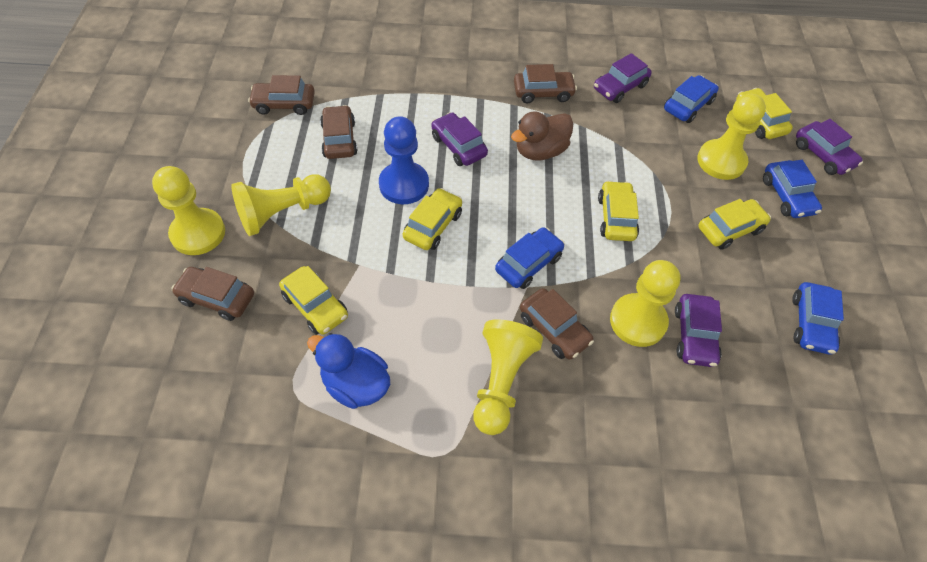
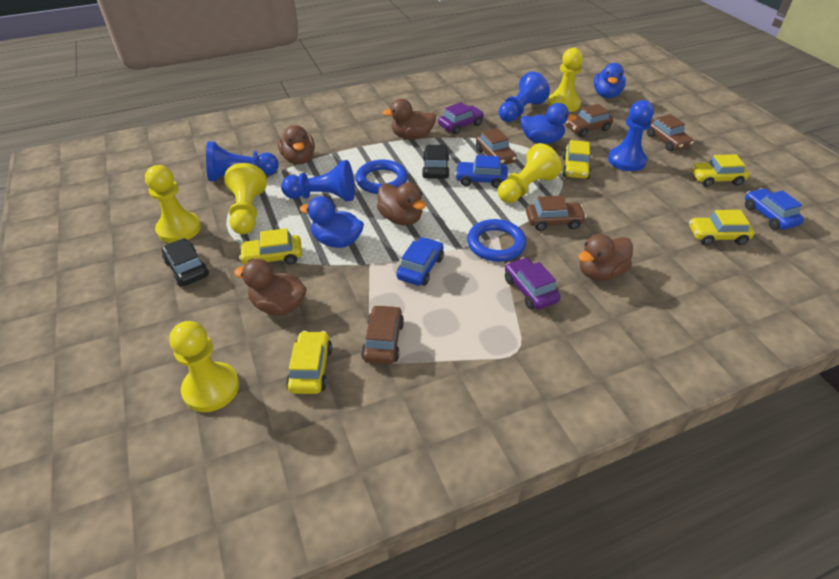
black car: none = 0 -> [162,238,209,287] [422,144,450,179] = 2
blue car: [495,227,565,289] [664,75,719,123] [763,160,822,218] [792,282,844,355] = 4 -> [396,237,444,286] [455,155,508,188] [745,188,804,230] = 3
blue duck: [307,333,390,409] = 1 -> [300,196,364,248] [520,103,577,144] [594,63,626,98] = 3
blue pawn: [379,116,429,204] = 1 -> [206,141,279,181] [281,160,355,201] [499,72,550,122] [608,100,654,171] = 4
blue ring: none = 0 -> [356,160,408,194] [467,219,526,262] = 2
brown duck: [511,111,574,161] = 1 -> [234,259,307,315] [278,125,315,164] [377,182,426,225] [383,99,436,140] [579,234,633,281] = 5
purple car: [431,112,488,166] [594,53,652,103] [675,294,722,367] [796,119,863,175] = 4 -> [438,102,484,134] [505,257,561,310] = 2

